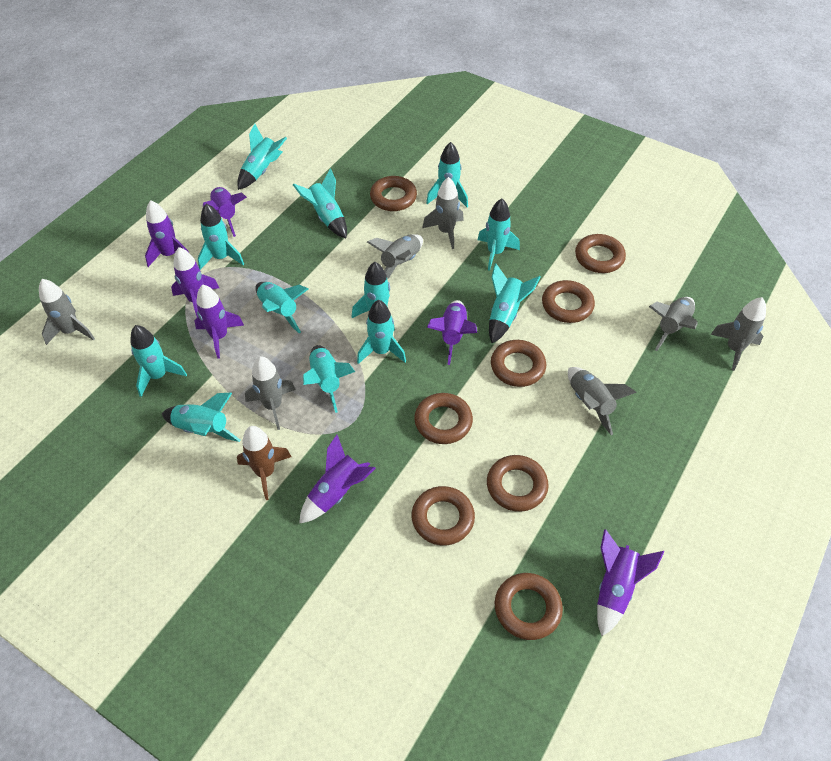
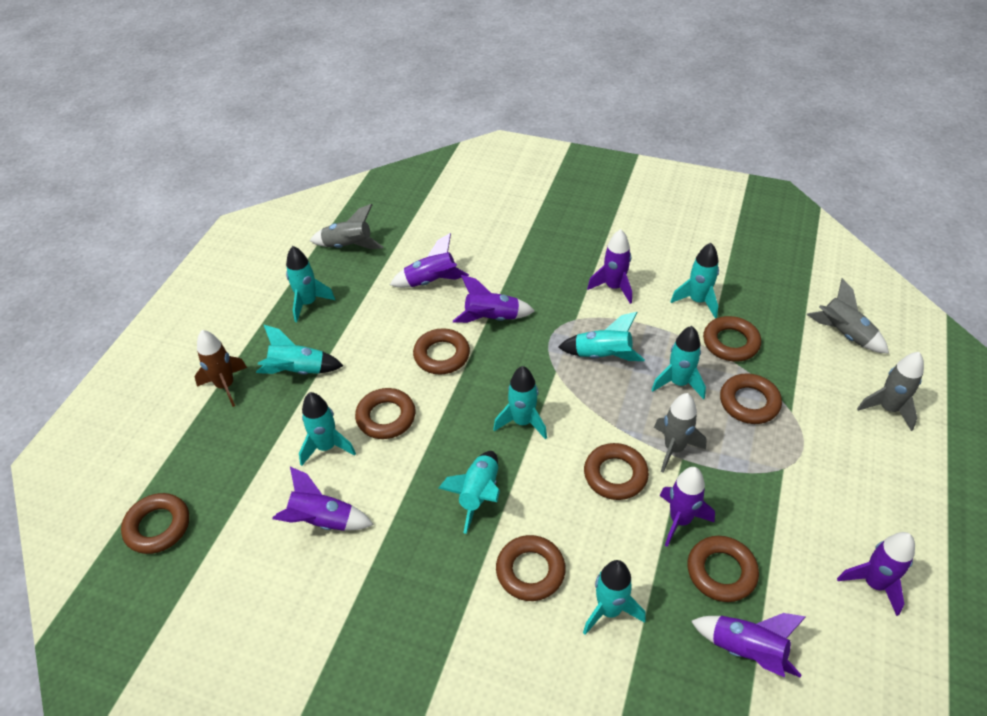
grey rocket: [39,279,95,345] [245,356,296,430] [367,234,423,279] [422,177,464,249] [568,367,637,435] [649,297,698,351] [710,297,766,371] = 7 -> [310,204,383,249] [654,393,707,473] [807,278,889,354] [857,352,924,431] = 4
turquoise rocket: [130,325,187,397] [162,393,240,442] [198,203,244,270] [237,124,287,190] [255,282,308,333] [293,169,347,238] [303,345,355,413] [352,262,395,331] [357,300,406,364] [426,142,468,207] [478,198,520,271] [489,263,541,343] = 12 -> [256,325,344,375] [286,246,335,322] [299,392,356,466] [439,451,500,534] [493,366,547,439] [558,312,645,361] [583,560,646,635] [651,326,706,399] [670,243,719,318] = 9

